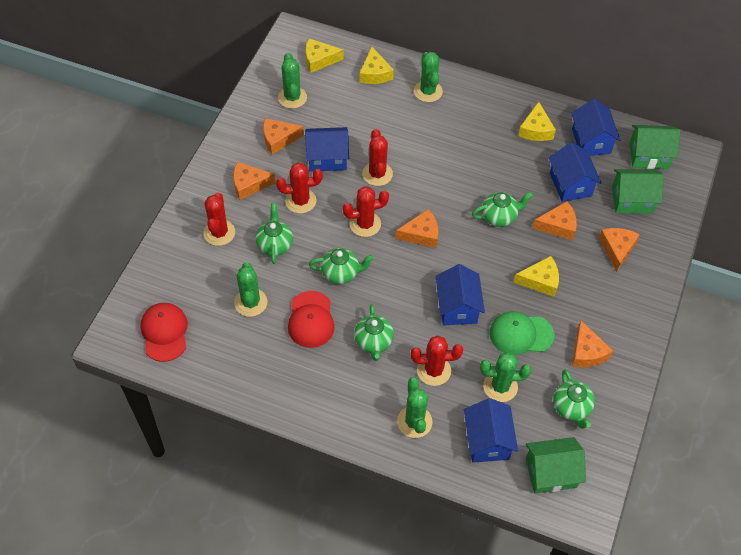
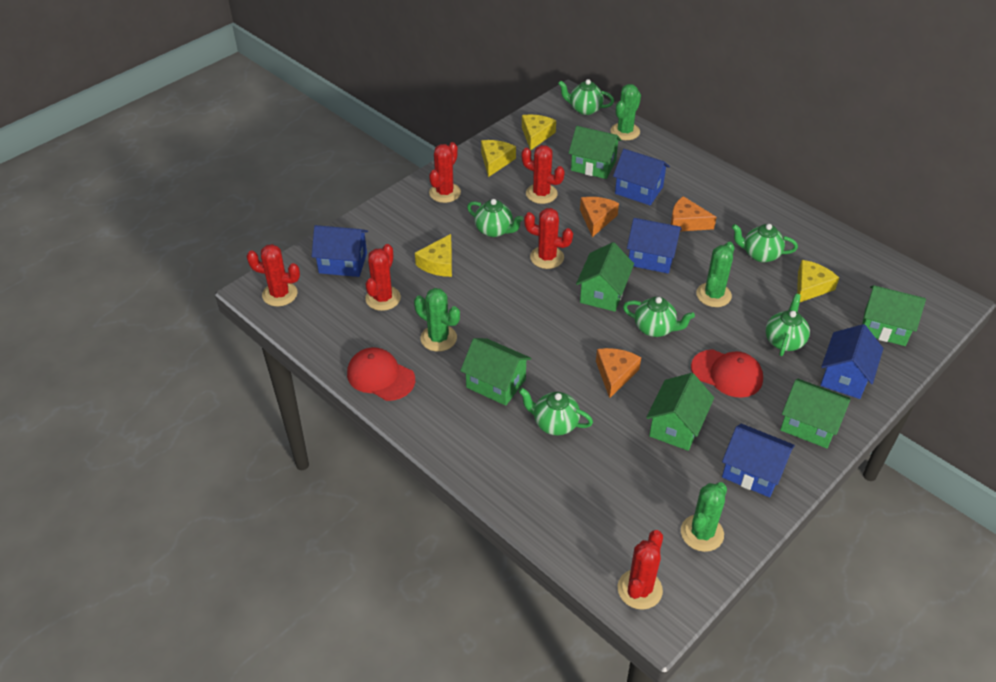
green cactus: [234,262,267,317] [278,53,307,109] [397,377,432,438] [414,52,443,102] [480,352,531,402] = 5 -> [414,288,460,352] [610,84,641,140] [681,482,727,552] [696,242,734,307] = 4
green cap: [489,311,554,355] = 1 -> none = 0
green house: [526,437,586,494] [612,169,664,213] [629,125,680,169] = 3 -> [460,338,531,406] [569,126,622,179] [576,242,634,312] [646,373,714,451] [780,379,851,448] [862,285,926,346] = 6
green teapot: [255,203,293,264] [309,248,374,284] [354,304,394,361] [472,192,533,227] [553,369,595,429] = 5 -> [467,199,523,237] [519,388,593,435] [558,79,614,115] [623,297,695,337] [732,224,798,263] [766,294,810,356] = 6
orange cheese: [233,162,275,200] [263,118,304,154] [396,209,438,248] [533,201,577,240] [572,321,613,367] [599,228,640,272] = 6 -> [580,197,619,237] [596,348,641,398] [671,196,717,231] = 3
red cactus: [203,192,235,246] [276,163,323,213] [343,186,389,237] [362,129,393,186] [411,336,463,386] = 5 -> [246,244,300,306] [365,244,401,311] [429,142,461,203] [521,145,565,204] [524,208,573,269] [618,530,663,610] = 6

